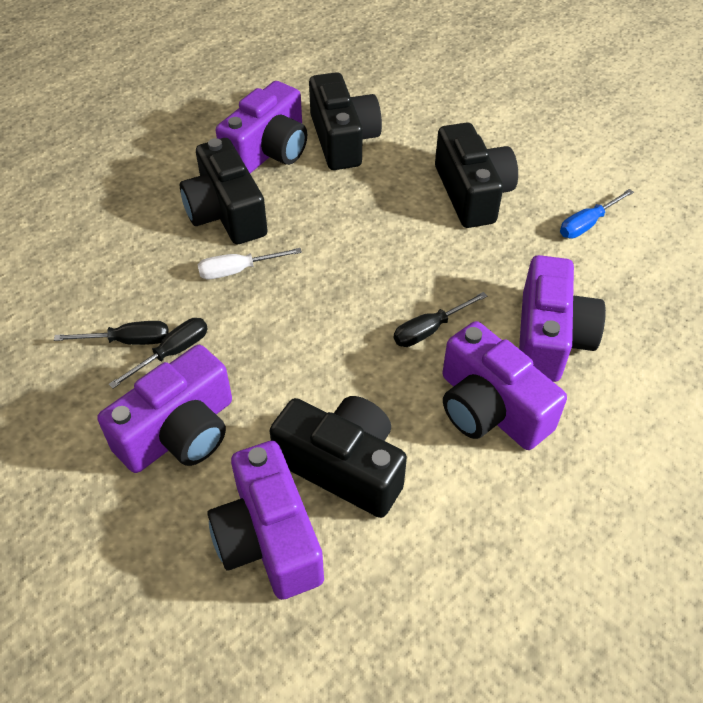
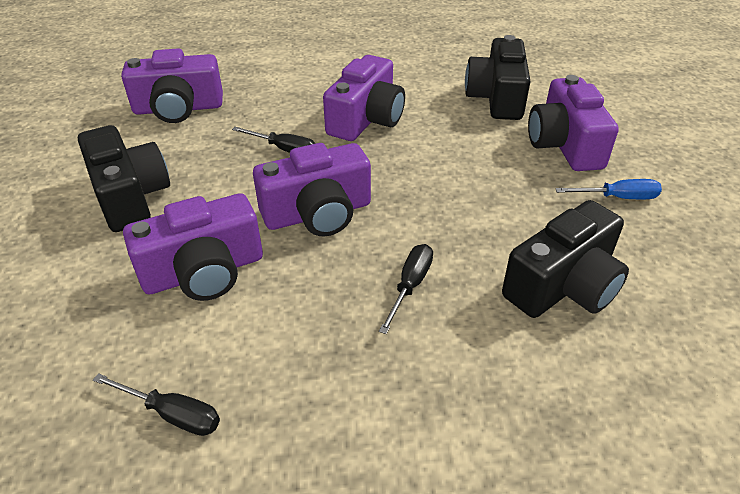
black camera: [180,138,268,244] [269,396,407,518] [309,72,382,170] [435,123,518,228] = 4 -> [78,125,170,232] [465,35,530,120] [502,200,629,318] = 3
white screwdriver: [198,248,302,279] = 1 -> none = 0

